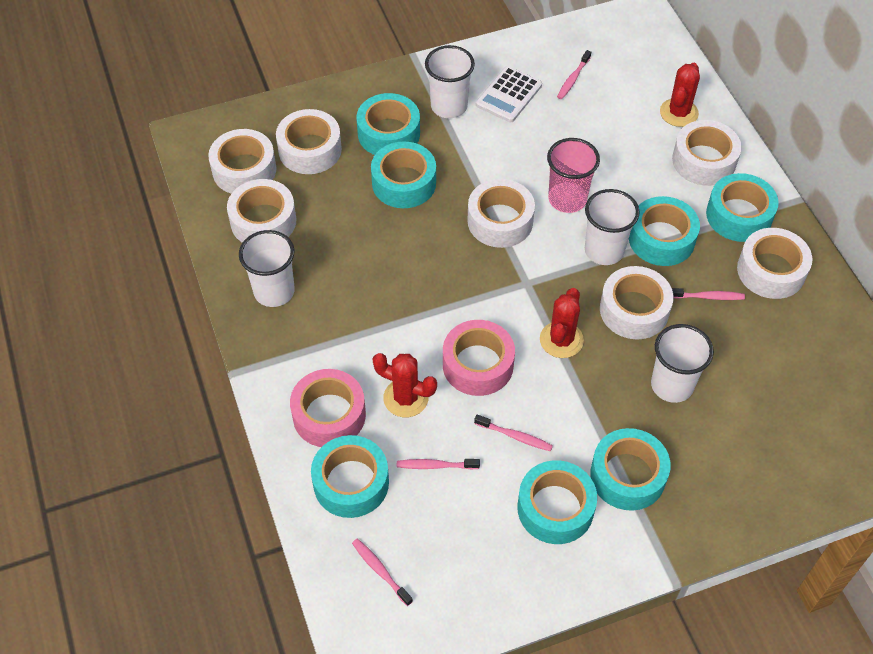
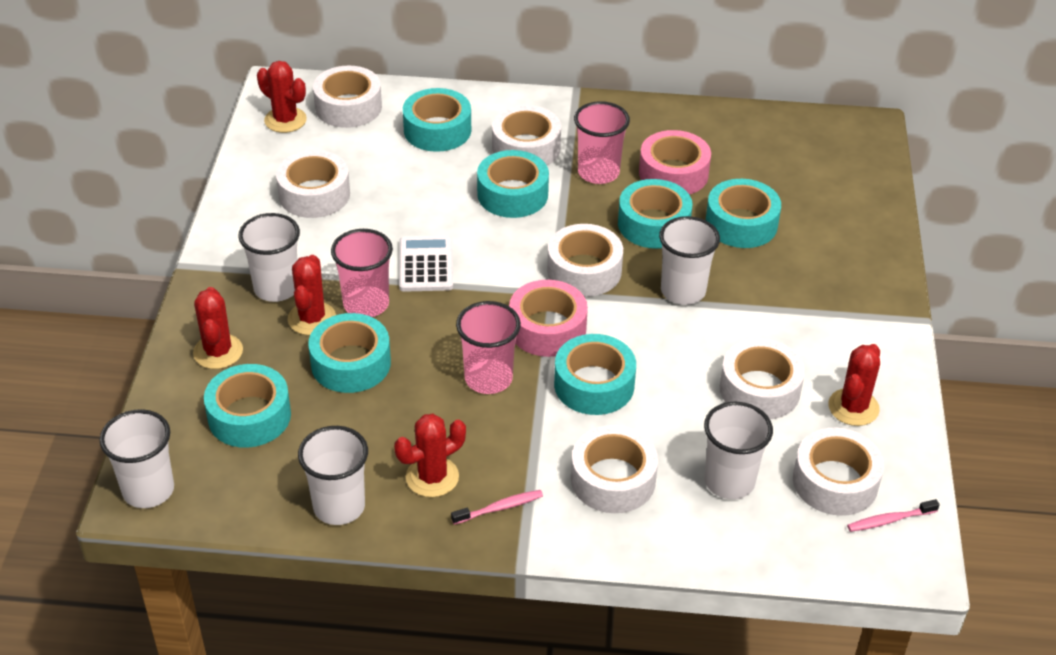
pink cup: [547,138,600,213] = 1 -> [331,229,393,317] [456,301,521,394] [574,101,630,184] = 3
pink toothbrush: [352,539,413,606] [397,459,480,470] [474,414,553,451] [557,50,591,99] [672,288,745,300] = 5 -> [451,490,543,525] [847,499,940,532] = 2
red cactus: [373,353,437,417] [540,288,584,358] [660,63,700,127] = 3 -> [193,287,243,369] [257,61,307,133] [288,255,336,335] [394,414,466,497] [828,344,880,426] = 5
white cup: [239,230,295,307] [425,45,475,118] [585,189,640,265] [651,324,714,403] = 4 -> [99,409,174,508] [238,213,300,302] [298,426,368,525] [659,216,720,305] [704,401,773,499] = 5

